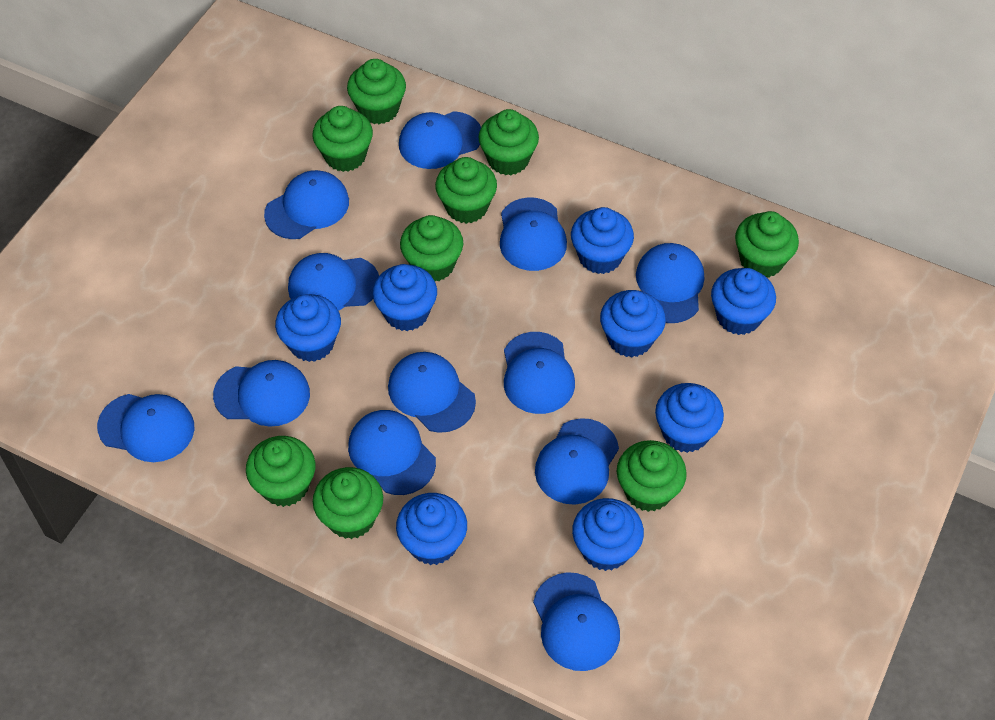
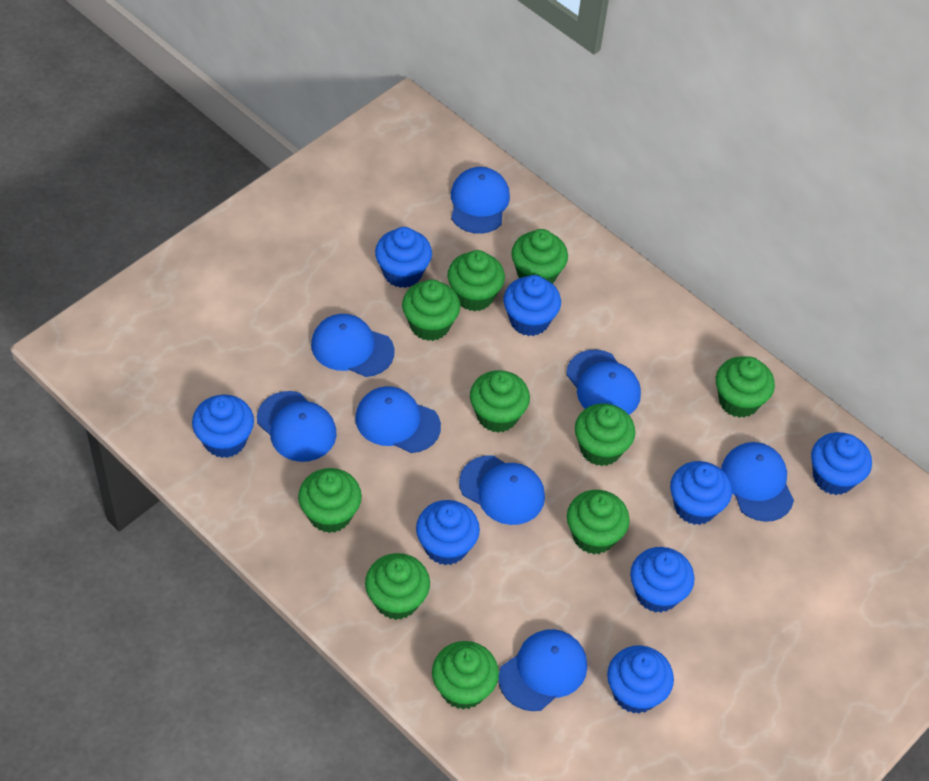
blue cap: [97,394,194,462] [213,360,310,427] [264,170,349,239] [288,253,379,311] [348,410,436,495] [388,352,476,433] [399,111,481,169] [500,197,567,271] [504,332,575,414] [533,572,620,671] [535,418,619,505] [636,243,704,323] = 12 -> [257,391,337,462] [311,314,394,377] [355,386,441,453] [451,167,510,234] [459,455,545,525] [499,629,587,711] [566,349,641,415] [721,442,794,522] = 8
green cupcake: [246,436,316,507] [312,106,373,172] [313,467,383,539] [347,59,406,124] [400,215,463,281] [435,157,497,224] [478,109,539,175] [617,440,687,512] [735,211,799,278] = 9 -> [298,468,362,533] [365,553,430,620] [402,279,460,341] [432,641,499,710] [448,250,505,311] [470,370,530,433] [511,229,568,284] [567,490,630,554] [575,403,635,466] [716,356,775,418] = 10

